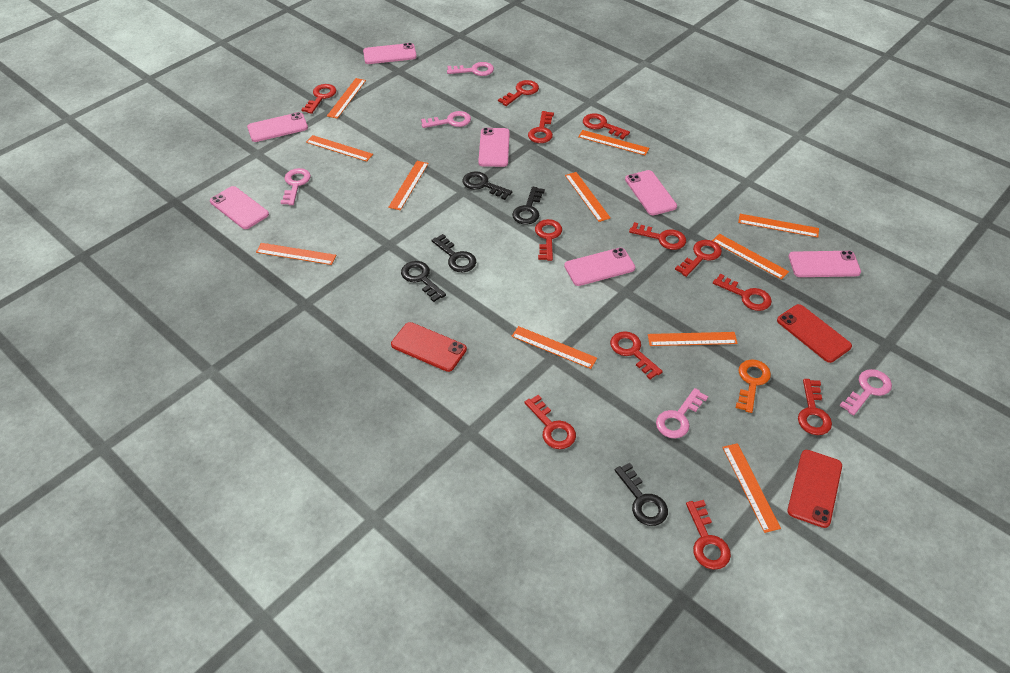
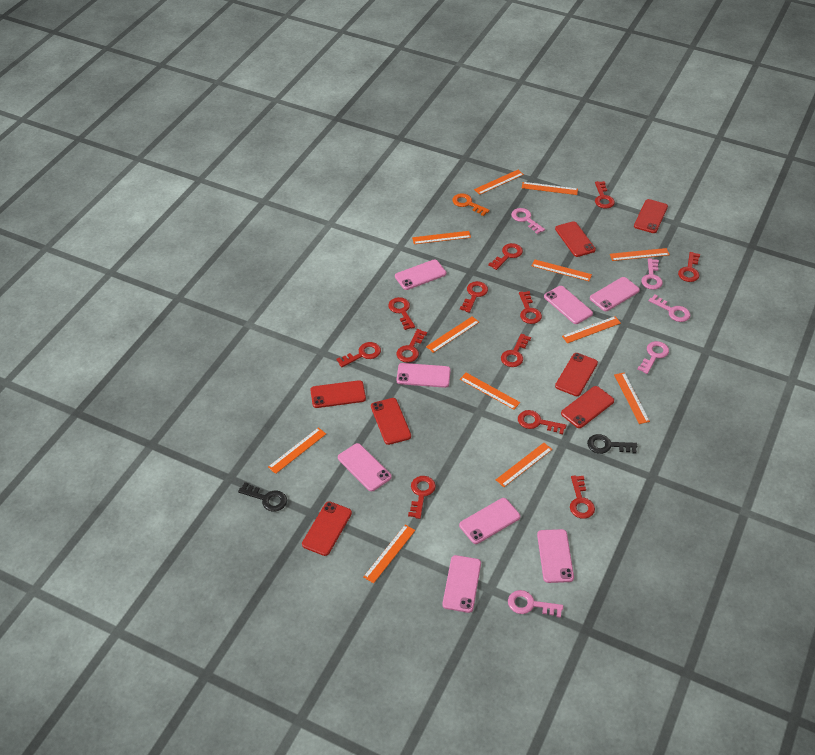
black key: [401,261,446,302] [431,234,476,272] [463,171,512,200] [512,187,545,225] [615,463,668,526] = 5 -> [238,482,287,512] [587,434,637,454] = 2
orange ruler: [256,243,336,265] [306,135,373,162] [327,78,366,119] [388,161,429,210] [511,326,597,369] [565,172,610,222] [578,130,649,156] [648,332,738,346] [712,234,789,280] [722,443,781,533] [738,214,819,238] = 11 -> [268,427,326,474] [363,525,415,583] [412,231,471,244] [426,316,479,353] [460,373,520,409] [474,170,524,195] [496,443,552,487] [522,182,578,195] [532,259,592,281] [562,316,621,343] [610,248,670,261] [614,372,650,424] = 12
pink phone: [210,186,269,229] [247,112,308,142] [363,43,417,64] [478,128,510,167] [564,248,635,286] [625,170,677,215] [789,251,861,277] = 7 -> [338,443,392,491] [395,259,446,290] [397,363,451,388] [442,555,481,613] [459,498,520,544] [537,529,574,583] [544,286,593,324] [590,277,640,311] = 8
red phone: [391,322,467,372] [777,304,852,363] [787,450,842,528] = 3 -> [302,501,352,556] [310,380,366,408] [371,398,411,445] [555,221,596,257] [555,353,598,396] [561,386,614,428] [634,199,668,233] = 7

